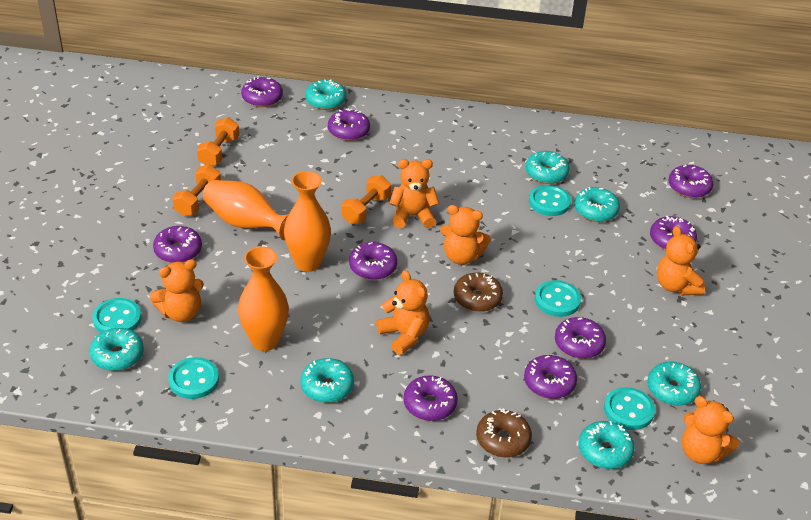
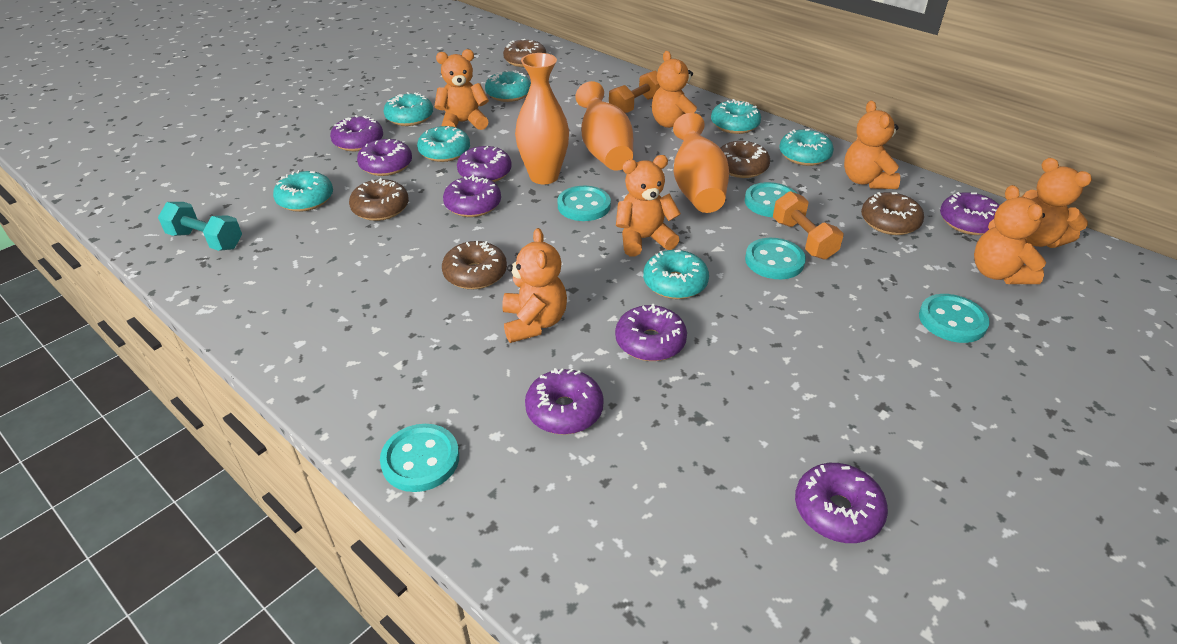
brown donut: [454,273,503,312] [476,409,532,458] = 2 -> [349,178,409,221] [442,241,507,289] [503,39,546,67] [720,141,770,178] [861,192,924,235] = 5
orange dumbbell: [172,165,221,216] [197,117,239,166] [341,175,391,224] = 3 -> [609,71,660,113] [773,191,844,260] = 2
orange teddy bear: [150,259,204,322] [376,270,430,355] [389,159,439,228] [440,205,491,265] [657,226,705,295] [682,396,740,464] = 6 -> [434,49,489,130] [502,228,567,343] [616,155,681,256] [652,51,697,128] [844,101,900,189] [974,185,1046,284] [1022,158,1092,248] = 7
purple donut: [153,226,202,263] [241,76,283,107] [328,108,370,141] [349,242,397,280] [404,375,458,421] [524,355,577,399] [555,317,606,359] [650,216,697,250] [669,165,714,198] = 9 -> [330,115,383,151] [357,139,412,176] [443,174,501,217] [457,146,512,182] [525,368,604,435] [615,304,687,361] [795,463,888,543] [940,192,1000,235] = 8
turquoise dumbbell: none = 0 -> [158,202,242,251] = 1

